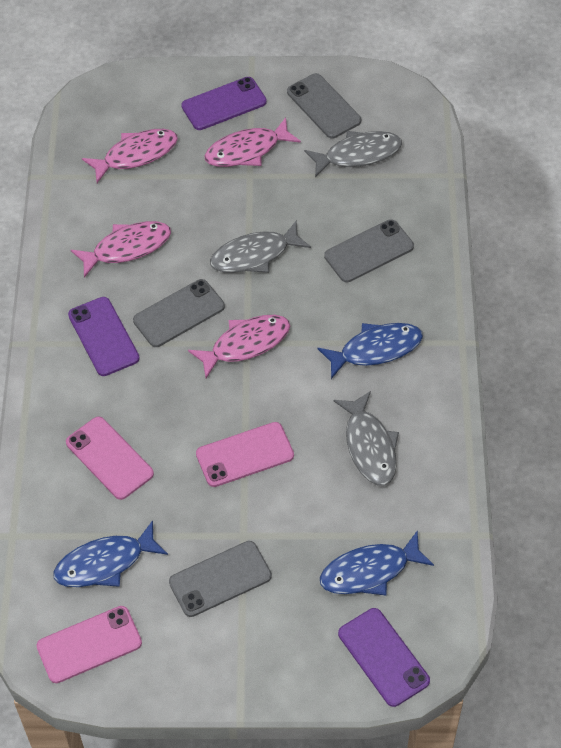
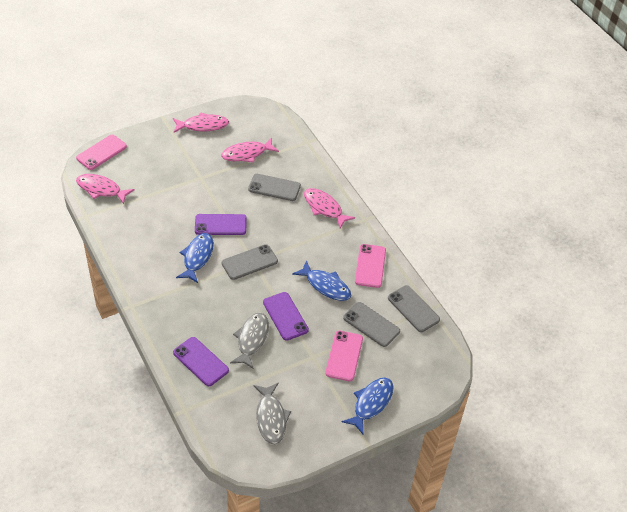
grey fish: [210,221,311,273] [304,131,402,177] [333,391,399,486] = 3 -> [230,313,269,369] [254,383,291,444] = 2

